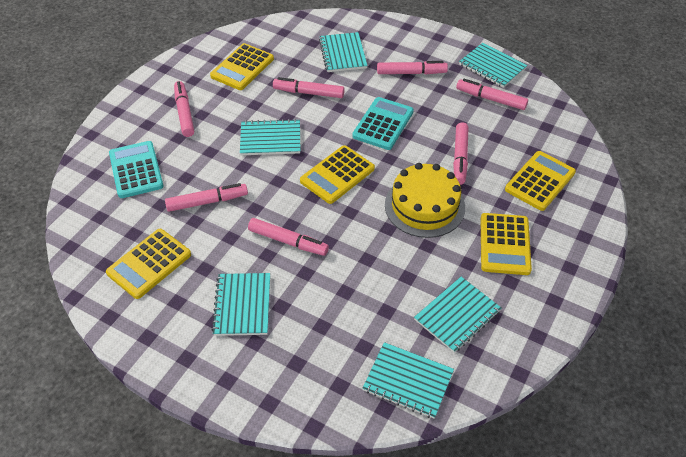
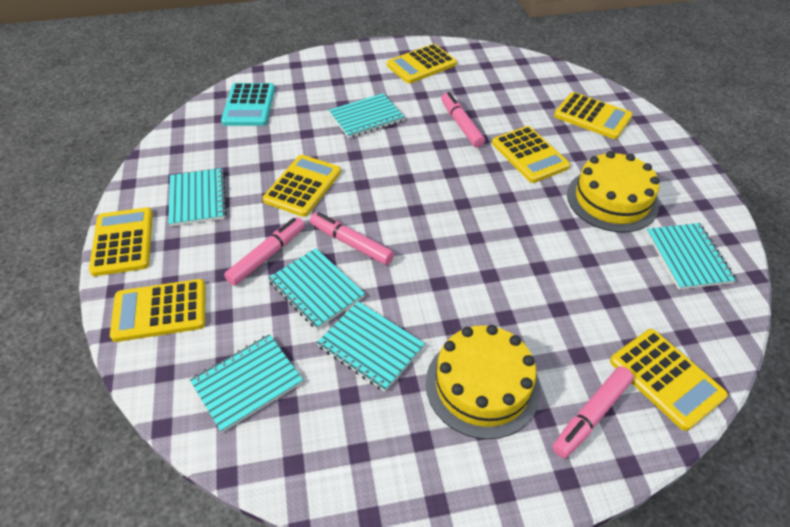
pink marker: [165,183,248,212] [174,81,194,137] [248,218,329,256] [273,77,345,98] [377,61,448,75] [453,122,469,185] [456,79,528,110] = 7 -> [224,217,305,286] [310,212,394,265] [441,92,485,148] [552,366,634,458] = 4
turquoise calculator: [109,141,164,198] [352,97,414,150] = 2 -> [221,83,275,126] = 1
yellow cake: [385,163,465,238] = 1 -> [426,325,541,439] [567,151,660,233] = 2
yellow calculator: [106,229,191,299] [210,43,274,90] [300,145,375,204] [481,213,532,275] [505,151,576,211] = 5 -> [89,207,153,276] [110,279,206,342] [263,155,341,217] [387,44,457,83] [492,126,570,183] [554,92,633,139] [610,329,728,431] = 7

